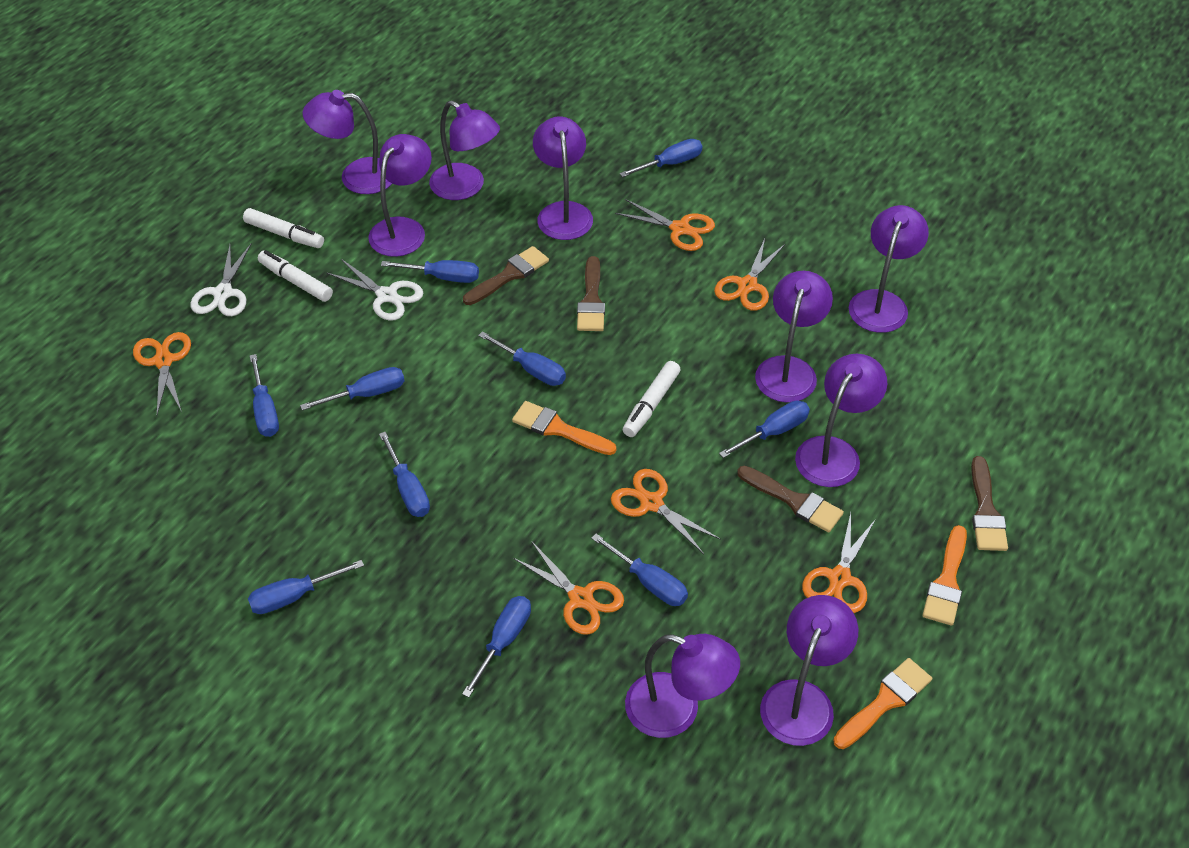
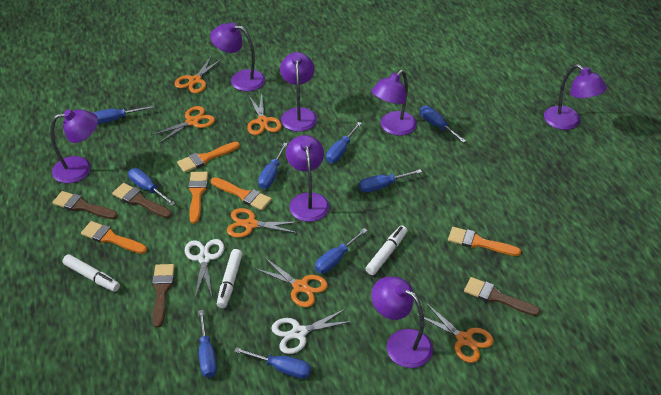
blue screwdriver: [248,560,364,614] [250,354,279,437] [300,367,405,410] [379,432,430,517] [381,260,479,283] [462,596,531,697] [478,331,566,386] [591,534,688,606] [620,139,702,177] [719,401,810,458] = 10 -> [94,105,153,124] [128,168,175,206] [198,310,217,378] [234,347,311,379] [258,143,288,189] [315,228,368,273] [326,122,362,163] [359,169,422,192] [420,106,466,143] = 9
orange brush: [512,401,616,455] [833,658,932,749] [923,525,967,626] = 3 -> [81,221,147,254] [177,142,240,173] [188,172,208,223] [211,177,272,210] [448,227,521,256] = 5
purple lamp: [303,90,392,194] [368,134,432,257] [429,100,500,200] [533,117,593,240] [625,634,740,738] [755,271,833,402] [760,595,858,746] [795,354,887,487] [849,205,929,333] = 9 -> [50,109,98,183] [210,22,265,91] [280,52,317,132] [286,135,329,222] [371,277,433,368] [372,70,417,136] [544,64,607,130] = 7

